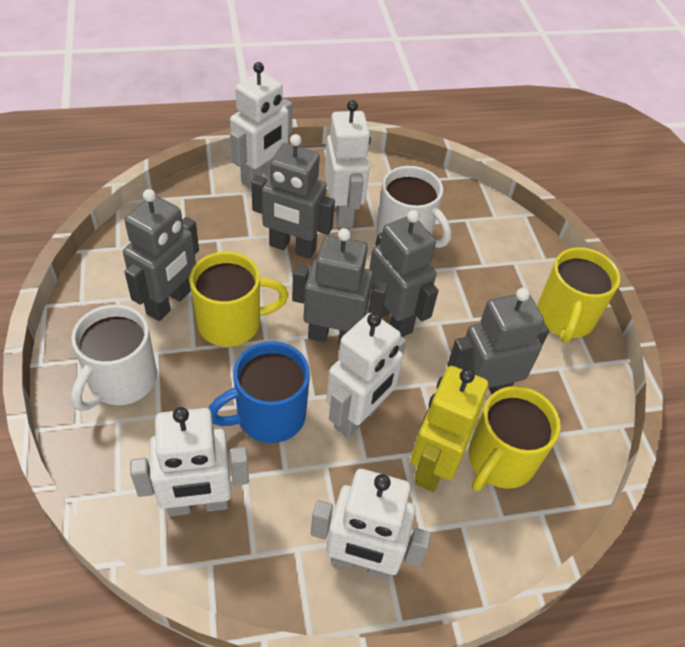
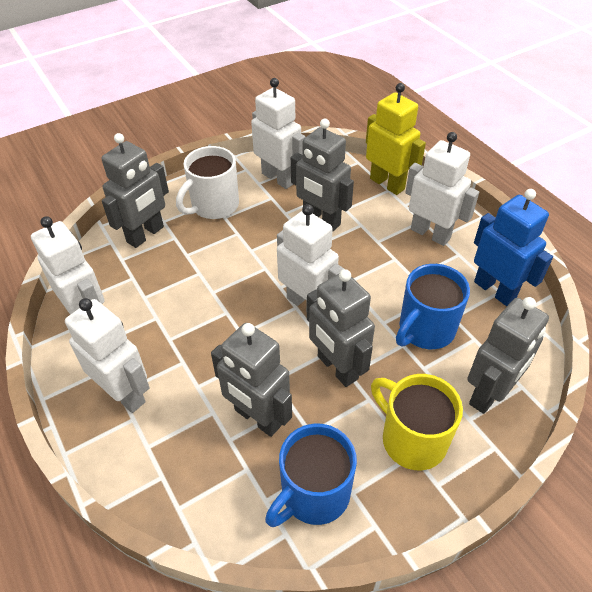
blue mug: [208,341,310,443] = 1 -> [265,424,357,527] [396,264,470,349] = 2
blue robot: none = 0 -> [474,189,553,306] = 1
white mug: [71,305,157,411] [377,166,451,248] = 2 -> [176,146,239,219] = 1
yellow mug: [190,252,289,347] [468,386,561,491] [537,247,620,343] = 3 -> [371,374,463,470] = 1

